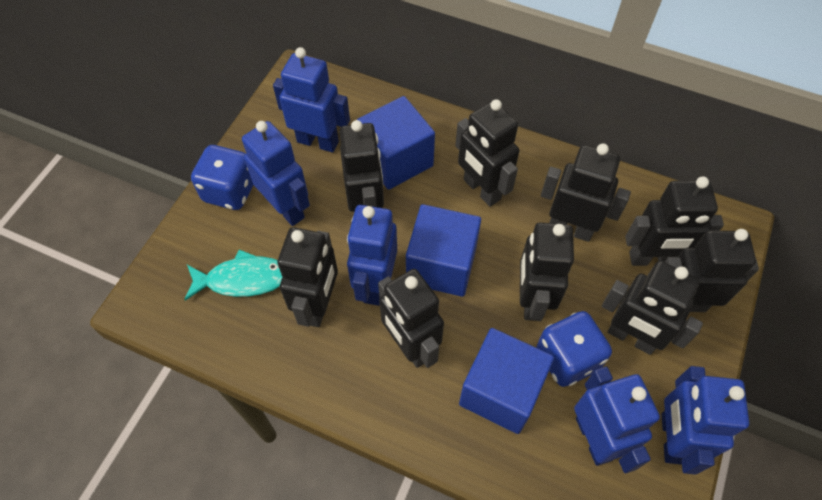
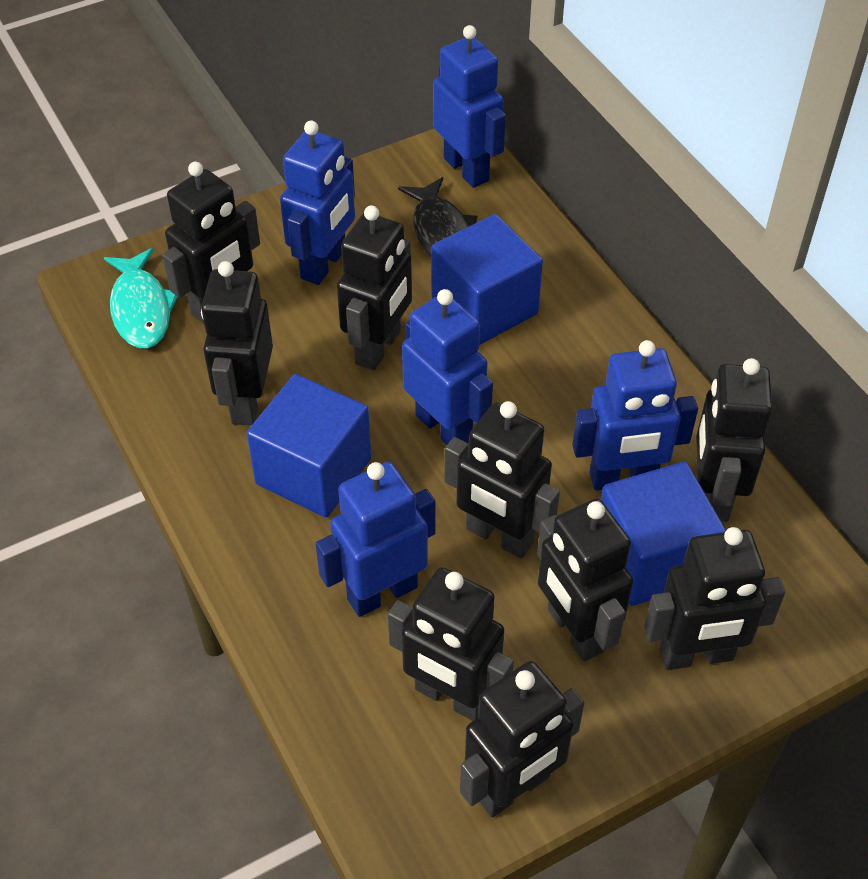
black fish: none = 0 -> [398,177,478,257] = 1
blue dice: [191,145,253,210] [537,311,612,387] = 2 -> none = 0

